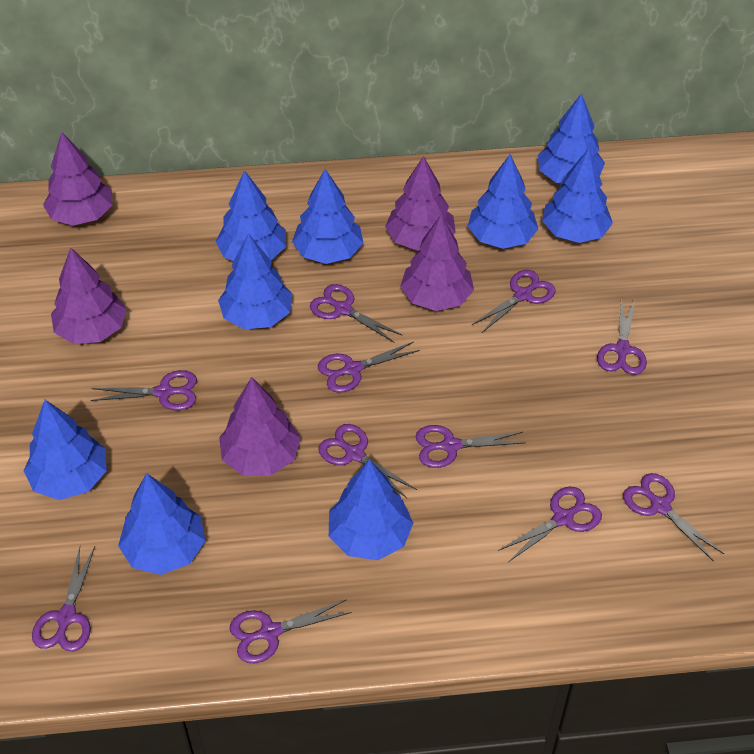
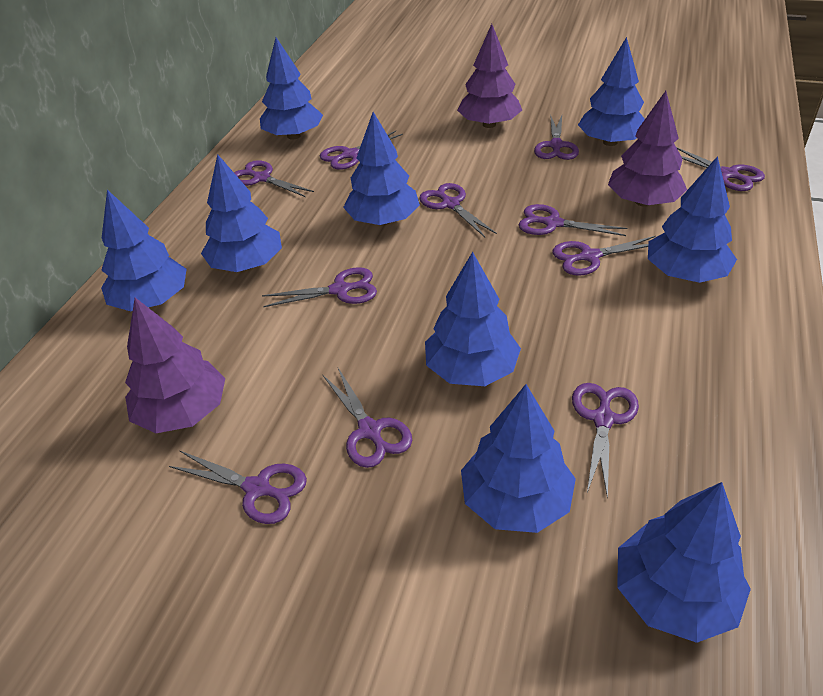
purple tree: [43,132,113,226] [51,248,127,344] [219,377,301,475] [385,156,456,251] [400,215,474,311] = 5 -> [125,298,225,433] [457,24,522,128] [608,91,687,207] = 3

